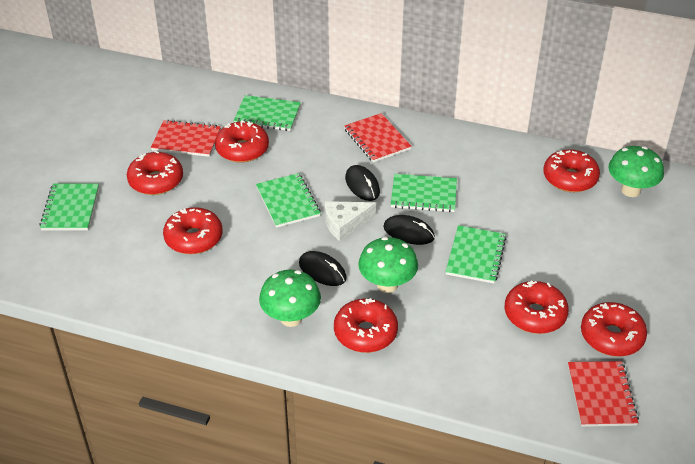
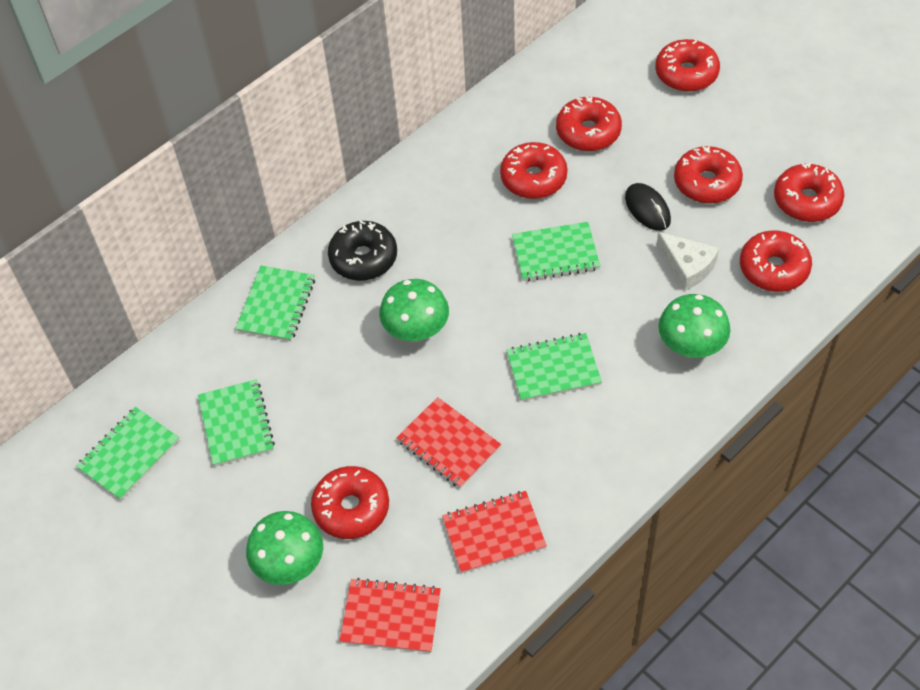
black donut: none = 0 -> [328,221,397,281] = 1
black mouse: [299,251,346,286] [345,165,380,201] [383,215,435,245] = 3 -> [625,183,671,231] = 1

